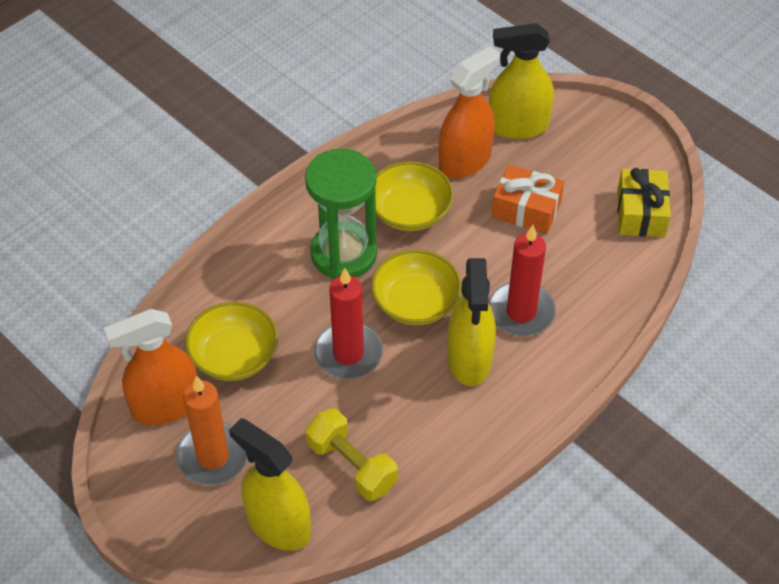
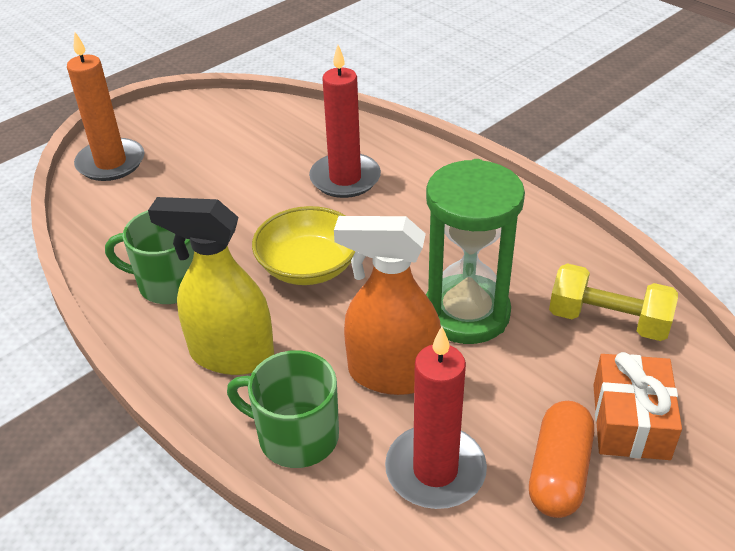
green mug: none = 0 -> [105,210,194,304] [227,350,339,468] = 2
orange capsule: none = 0 -> [529,401,594,518] = 1
orange spray bottle: [104,309,197,425] [439,46,500,179] = 2 -> [334,216,441,395] = 1
yellow bowl: [185,302,278,381] [371,249,462,325] [375,161,454,231] = 3 -> [252,206,356,285] = 1
yellow gift: [617,168,671,237] = 1 -> none = 0
yellow spray bottle: [229,418,311,551] [447,258,496,386] [489,23,554,139] = 3 -> [148,197,274,375] = 1

